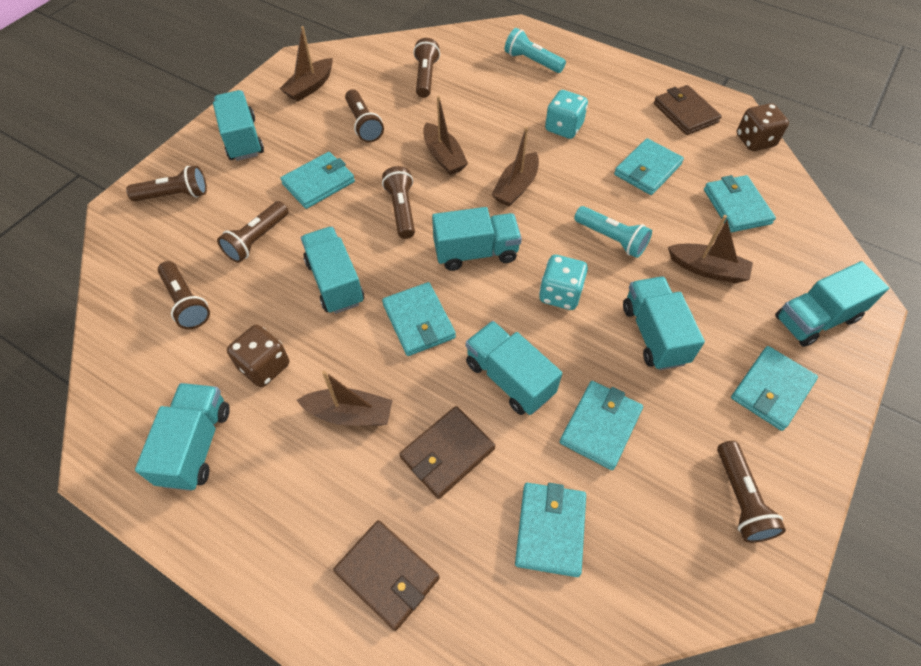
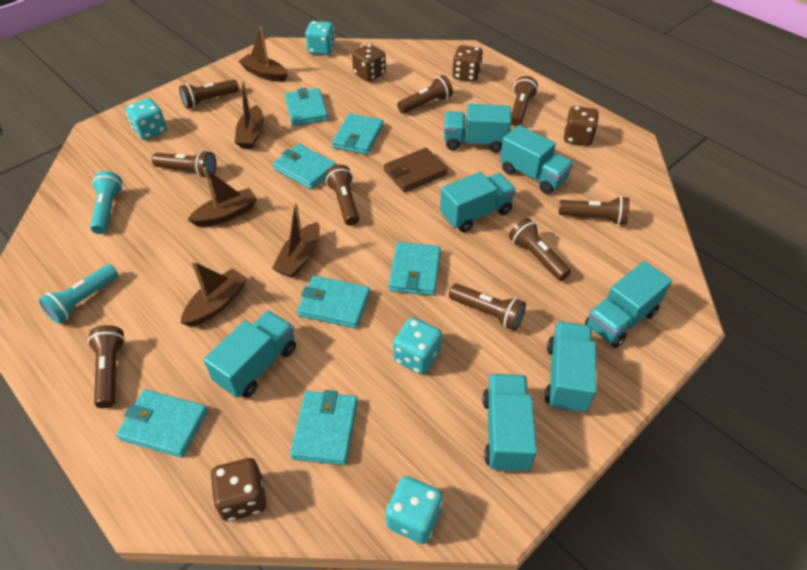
brown dice: [227,325,289,387] [737,103,789,151] = 2 -> [210,458,266,521] [352,44,386,82] [452,45,483,82] [564,106,599,146] = 4
brown flashlight: [126,166,207,201] [158,261,210,329] [217,201,288,263] [345,89,384,142] [382,166,415,239] [413,38,440,98] [718,441,786,543] = 7 -> [87,325,125,408] [152,150,217,178] [179,79,239,109] [325,165,359,226] [397,75,453,114] [449,284,526,331] [509,218,571,281] [511,76,538,126] [559,196,630,225] = 9
brown wallet: [333,520,440,631] [399,406,495,499] [654,85,722,135] = 3 -> [384,148,448,192] = 1
turquoise dice: [539,255,588,310] [545,90,588,139] = 2 -> [126,98,167,140] [305,21,335,55] [386,476,443,544] [393,317,442,375] = 4

